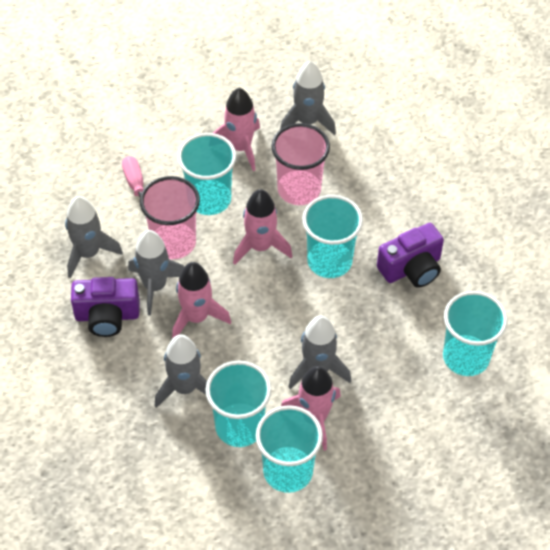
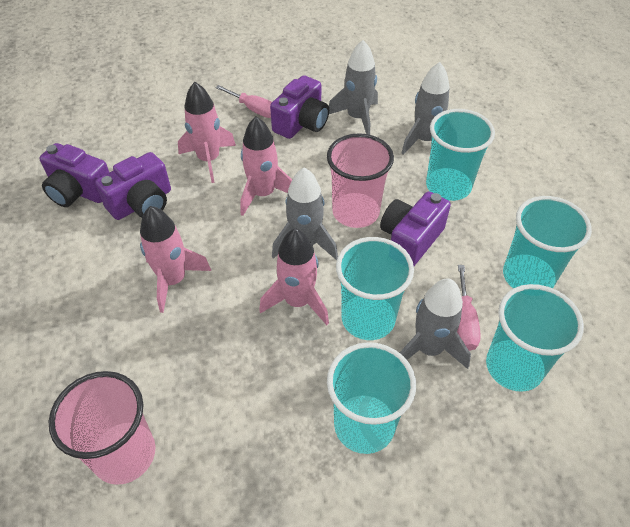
grey rocket: [65,196,123,278] [128,230,184,316] [154,334,207,408] [280,61,336,135] [288,316,351,389] = 5 -> [272,168,338,260] [329,40,378,135] [399,279,471,369] [401,62,450,155] = 4
pink screwdriver: [122,156,147,220] = 1 -> [215,85,272,118] [457,265,481,351] = 2
purple camera: [71,277,140,337] [377,223,444,288] = 2 -> [40,143,109,207] [95,152,171,220] [270,75,329,139] [380,191,451,266] = 4

